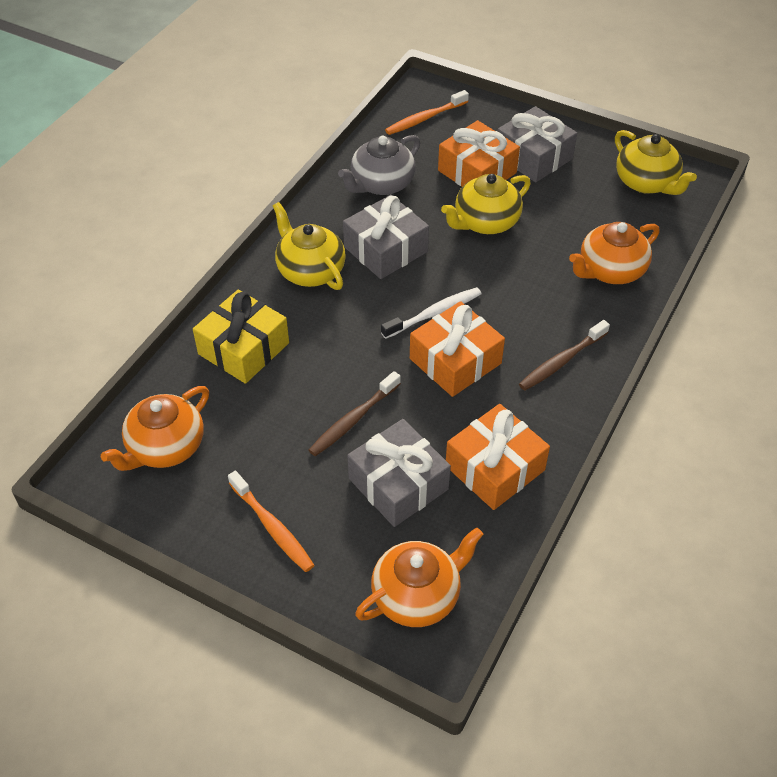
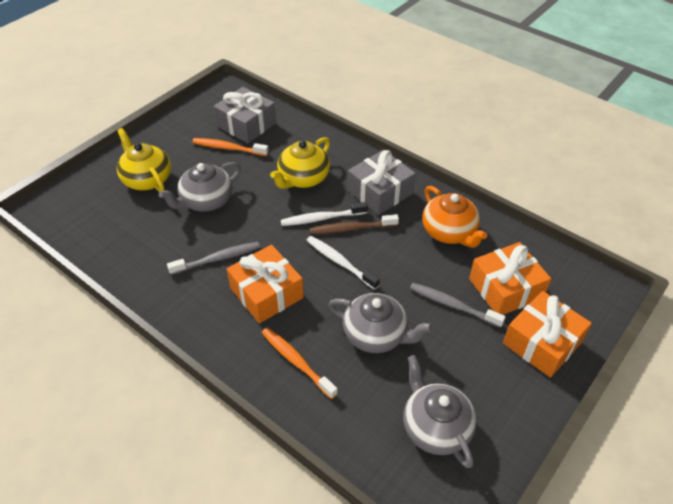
brown toothbrush: [309,371,401,456] [519,320,610,390] = 2 -> [310,214,399,234] = 1
grey gift: [343,195,429,279] [347,419,451,527] [497,106,577,182] = 3 -> [214,87,276,143] [348,150,416,215] = 2
grey teapot: [338,135,420,195] = 1 -> [159,162,241,212] [328,293,433,353] [403,355,477,468] = 3
grey toothbrush: none = 0 -> [167,242,260,275] [410,283,506,328] = 2
orange teapot: [101,386,209,471] [355,527,483,627] [569,222,660,284] = 3 -> [422,186,487,248] = 1
white toothbrush: [381,287,482,339] = 1 -> [281,202,368,226] [306,236,380,290] = 2
yellow gift: [193,290,289,384] = 1 -> none = 0
yellow teapot: [273,202,346,290] [441,174,531,234] [615,130,697,195] = 3 -> [117,128,171,192] [270,137,330,189] = 2

